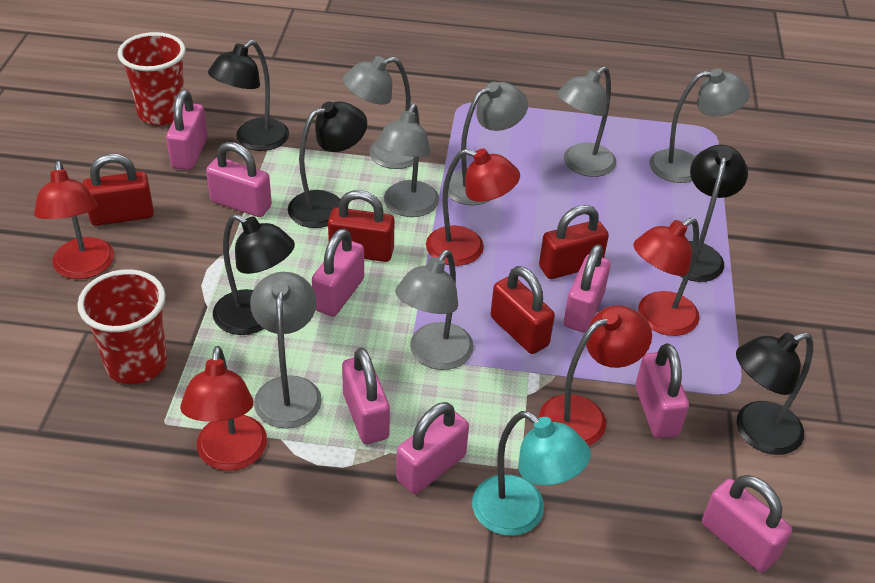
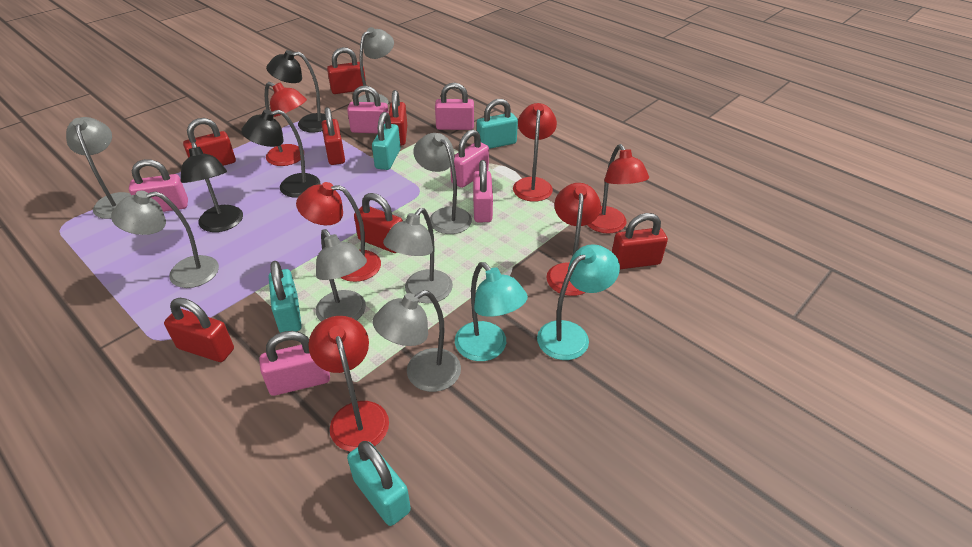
black lamp: [208,40,289,151] [213,214,295,335] [288,101,367,228] [680,145,748,282] [736,332,813,455] = 5 -> [181,142,243,232] [241,110,320,198] [266,50,326,133] = 3
pink padlock: [166,90,208,170] [206,142,272,217] [312,229,364,317] [342,348,390,444] [396,402,469,494] [564,244,611,333] [635,343,689,438] [702,475,792,572] = 8 -> [129,159,188,212] [259,331,330,396] [347,86,389,133] [435,83,474,130] [450,130,489,188] [473,160,493,222] = 6
red cup: [77,269,168,384] [118,32,185,126] = 2 -> none = 0
red lamp: [34,161,114,279] [180,346,267,471] [426,149,520,266] [539,305,652,446] [633,218,699,336] = 5 -> [265,82,307,166] [296,182,381,282] [308,316,389,452] [513,103,557,202] [546,183,601,296] [587,144,649,233] = 6
red padlock: [83,154,154,226] [328,190,395,262] [491,266,555,354] [539,205,609,279] = 4 -> [164,298,234,362] [183,118,236,166] [322,107,345,165] [327,47,366,94] [354,193,403,253] [389,90,407,145] [612,213,668,269] = 7
turquoise lamp: [472,411,591,536] = 1 -> [455,262,528,361] [537,244,620,360] = 2
turquoise padlock: none = 0 -> [269,261,302,333] [347,441,411,526] [372,112,401,170] [477,99,518,149] = 4

